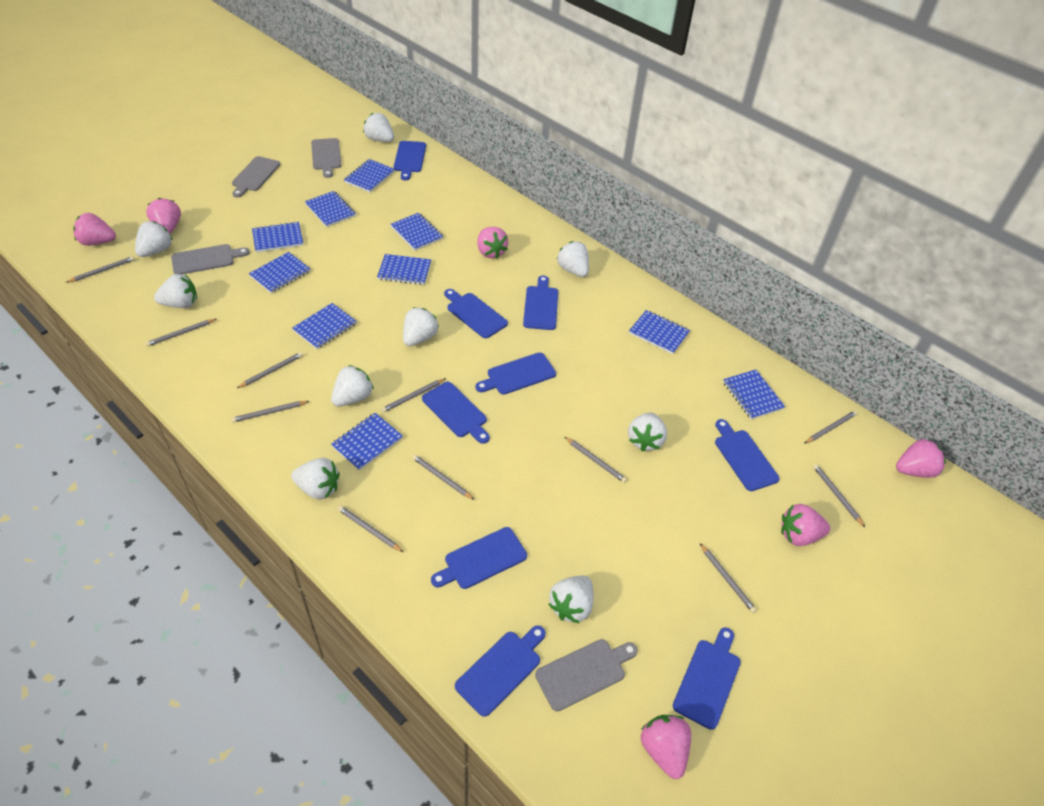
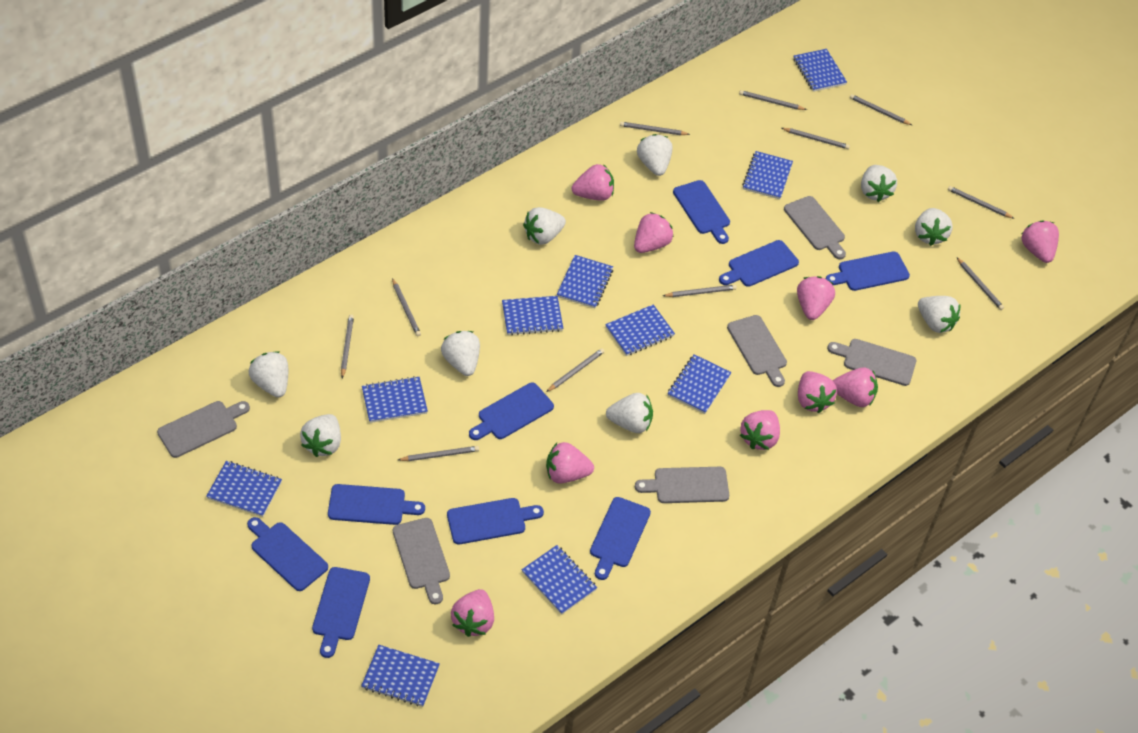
grey cutting board: [171,244,250,274] [232,156,280,198] [311,138,341,178] [535,639,638,711] = 4 -> [157,401,250,458] [393,518,450,604] [635,467,729,503] [727,315,787,387] [784,196,846,259] [827,339,916,386] = 6
pink strawberry: [73,213,116,246] [146,198,181,234] [477,227,508,259] [641,715,691,779] [781,504,830,546] [896,439,946,478] = 6 -> [451,589,494,637] [546,442,594,484] [572,164,614,201] [634,212,673,253] [740,410,780,450] [797,276,835,320] [798,371,837,413] [833,367,878,407] [1021,220,1059,263] = 9

